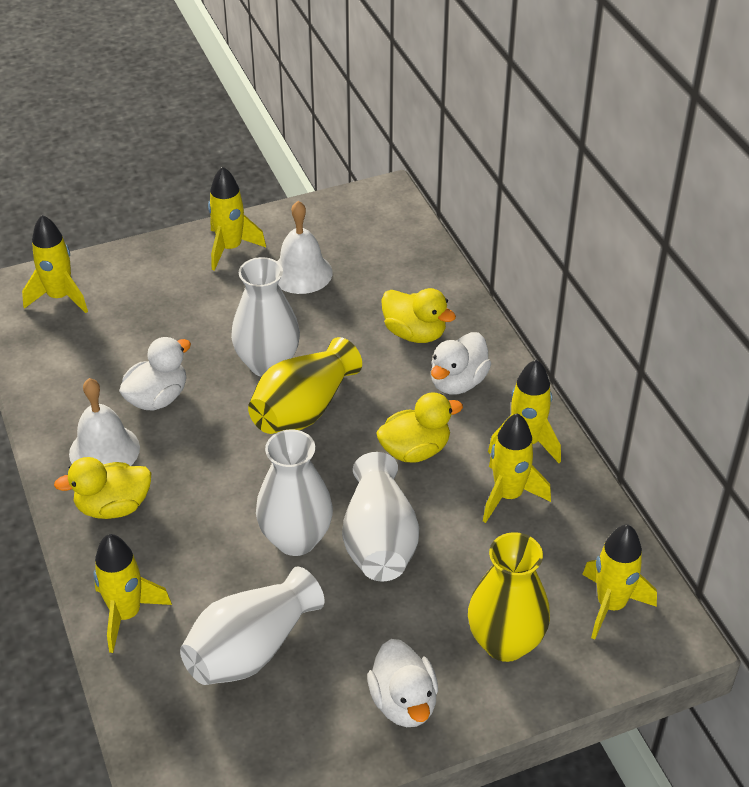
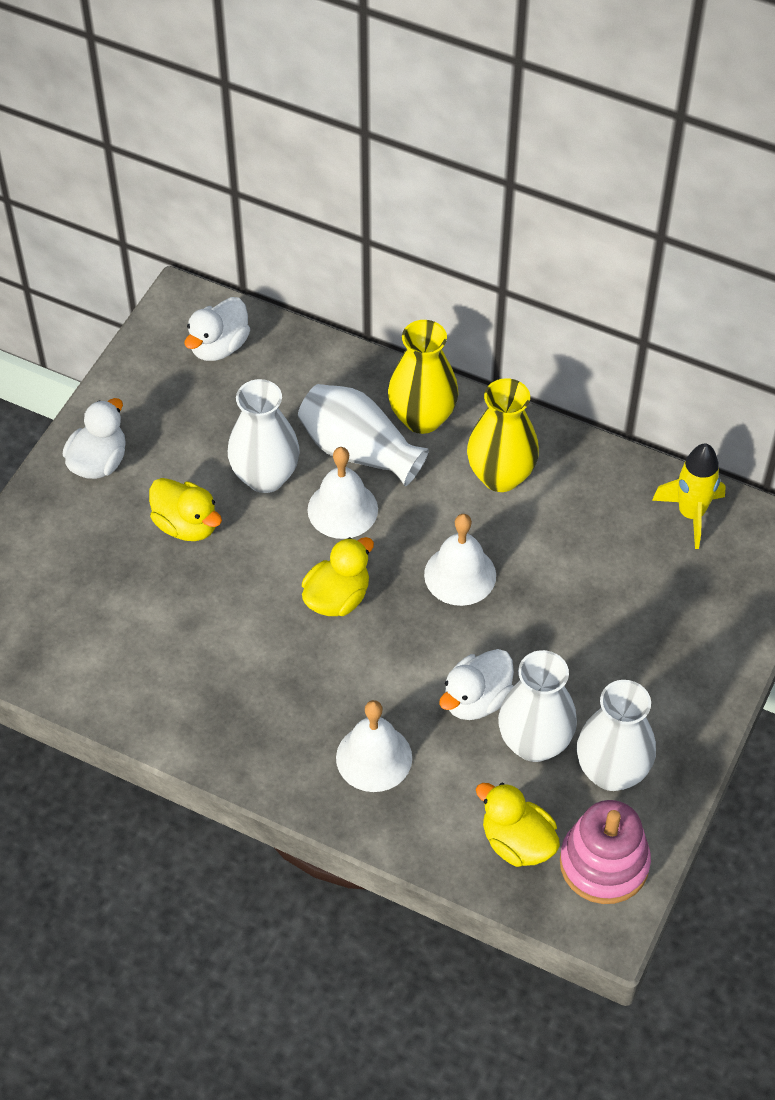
pink stacking toy: none = 0 -> [560,800,651,904] = 1
white bell: [69,378,140,466] [277,201,333,294] = 2 -> [307,447,378,539] [336,700,412,792] [424,514,496,606] = 3
yellow rocket: [22,215,88,313] [93,534,172,653] [208,166,266,271] [483,413,551,523] [488,360,561,463] [582,525,657,640] = 6 -> [652,443,726,549] = 1

